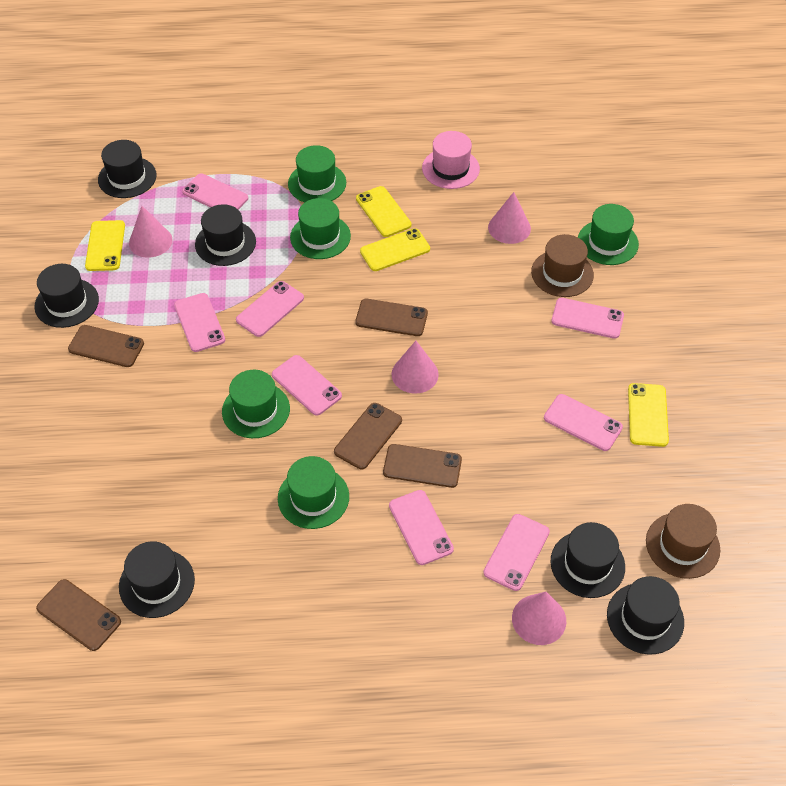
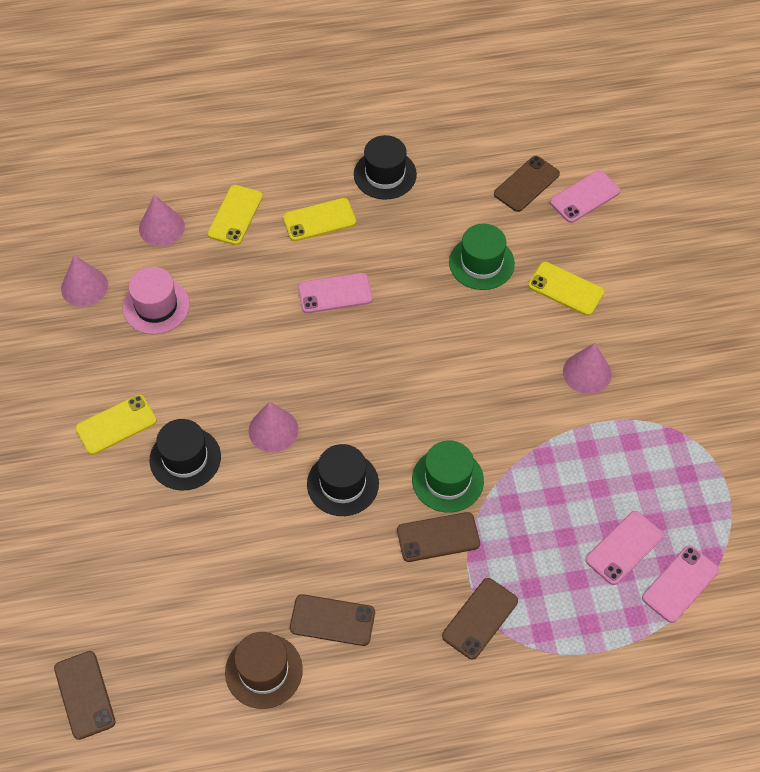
black hat: [34,264,99,328] [98,140,157,198] [119,541,195,618] [195,204,256,266] [550,522,625,598] [607,576,684,654] = 6 -> [150,419,221,491] [307,444,379,516] [354,135,417,200] = 3
brown hat: [531,234,594,297] [646,504,720,579] = 2 -> [225,632,303,709] = 1
green hat: [222,370,290,438] [278,456,349,529] [288,145,346,202] [290,198,351,259] [578,204,639,265] = 5 -> [412,440,484,513] [449,224,515,290] = 2
pink phone: [174,293,225,352] [182,173,248,210] [236,281,304,337] [272,355,342,416] [389,490,454,565] [483,514,550,591] [544,394,623,451] [551,298,624,339] = 8 -> [298,273,372,313] [550,170,621,223] [585,511,663,585] [642,545,719,623] = 4

